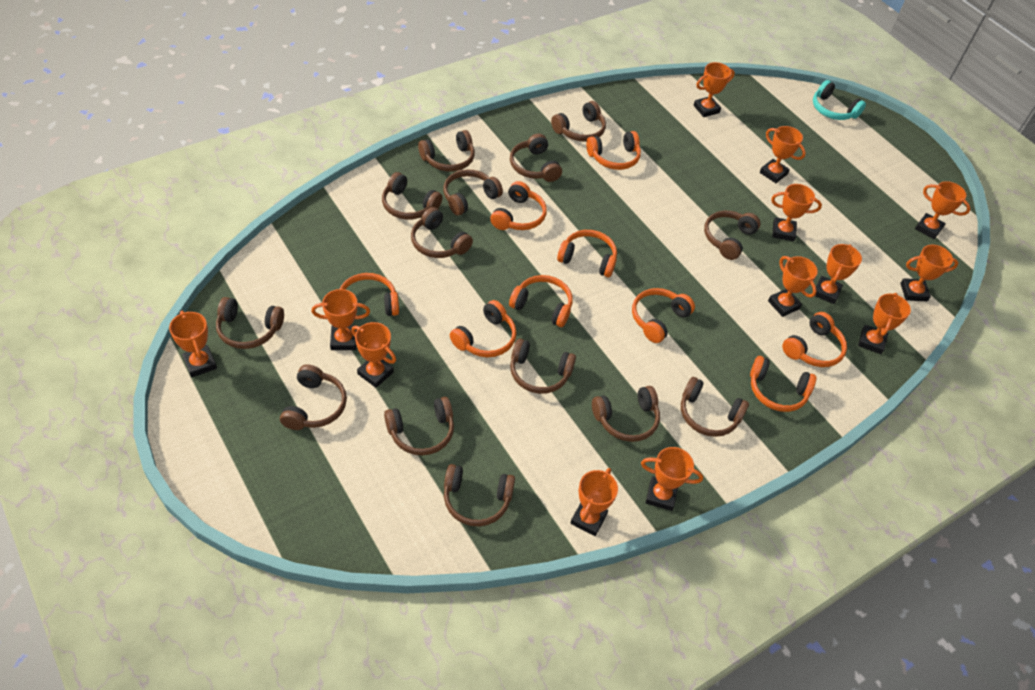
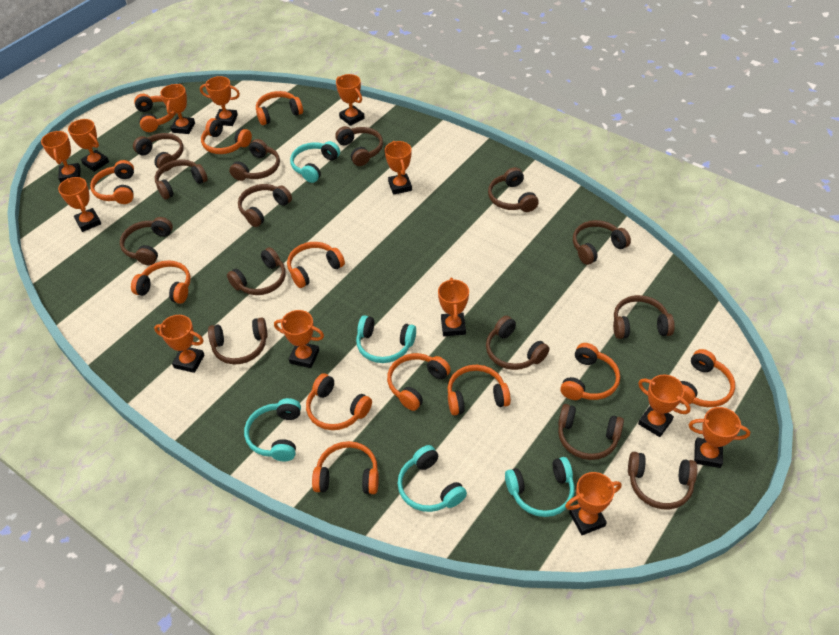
orange headphones: [340,273,399,316] [450,300,516,357] [490,181,547,230] [509,275,573,327] [557,230,617,277] [586,131,641,170] [632,288,695,343] [750,356,816,412] [782,312,847,367] = 9 -> [90,160,134,204] [131,260,191,304] [134,94,176,132] [201,118,252,154] [256,91,303,125] [287,242,345,288] [306,373,372,430] [312,441,379,494] [387,353,451,411] [447,365,511,415] [560,343,620,400] [680,349,735,407] = 12
turquoise headphones: [813,80,866,120] = 1 -> [244,398,301,462] [290,141,340,183] [356,315,416,363] [398,445,467,512] [505,457,575,517] = 5

